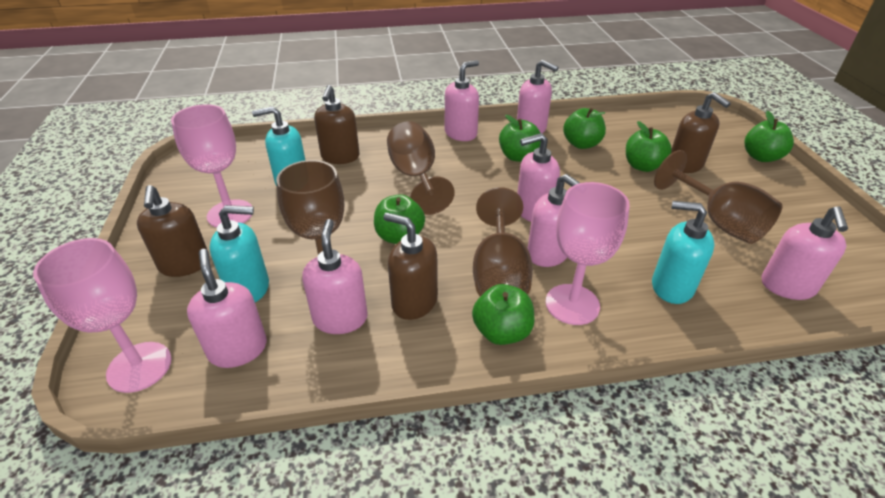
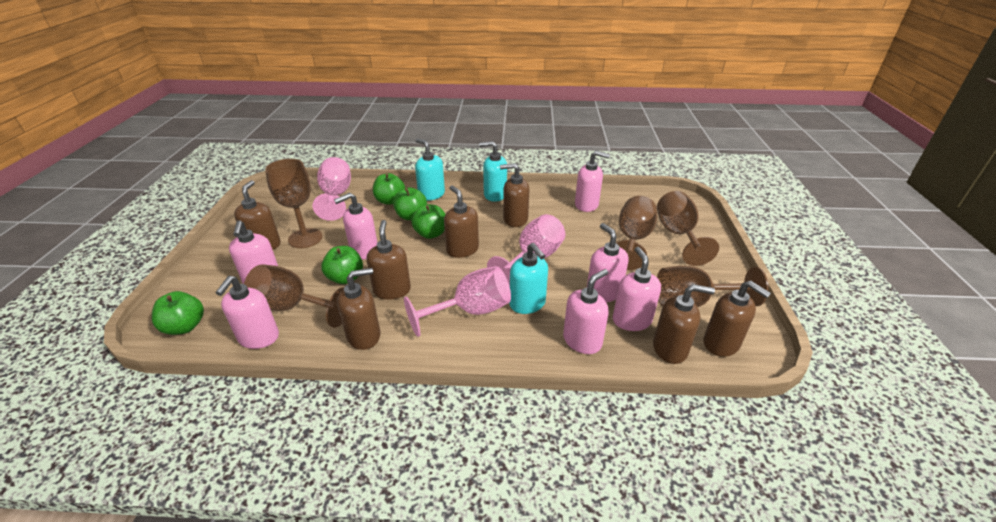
brown goblet: [276,160,344,291] [387,121,455,215] [473,187,533,296] [654,150,782,244] = 4 -> [244,264,344,328] [265,159,322,248] [616,196,657,270] [657,191,719,266] [657,266,768,307] = 5
brown soap dispenser: [137,185,209,277] [314,85,360,164] [383,213,438,320] [671,92,731,173] = 4 -> [234,180,281,250] [337,268,380,350] [367,220,411,300] [444,185,479,258] [500,163,529,227] [653,284,715,364] [703,281,771,357] = 7
green apple: [374,194,425,244] [472,284,535,345] [499,115,541,162] [563,108,606,149] [626,121,672,172] [744,111,794,162] = 6 -> [152,291,204,335] [321,246,363,284] [373,173,405,205] [393,188,427,220] [411,204,445,239] = 5

